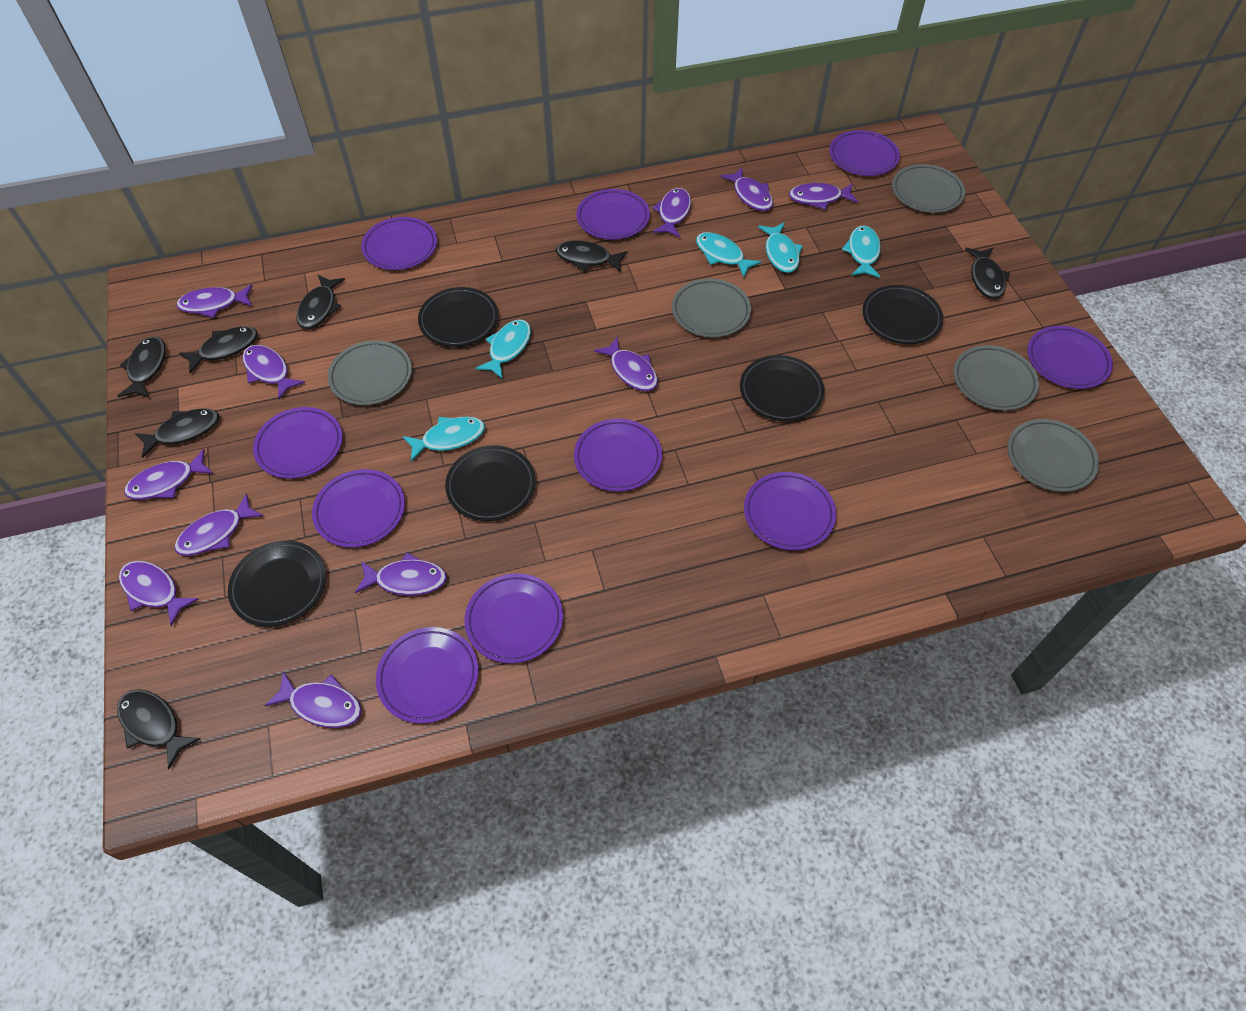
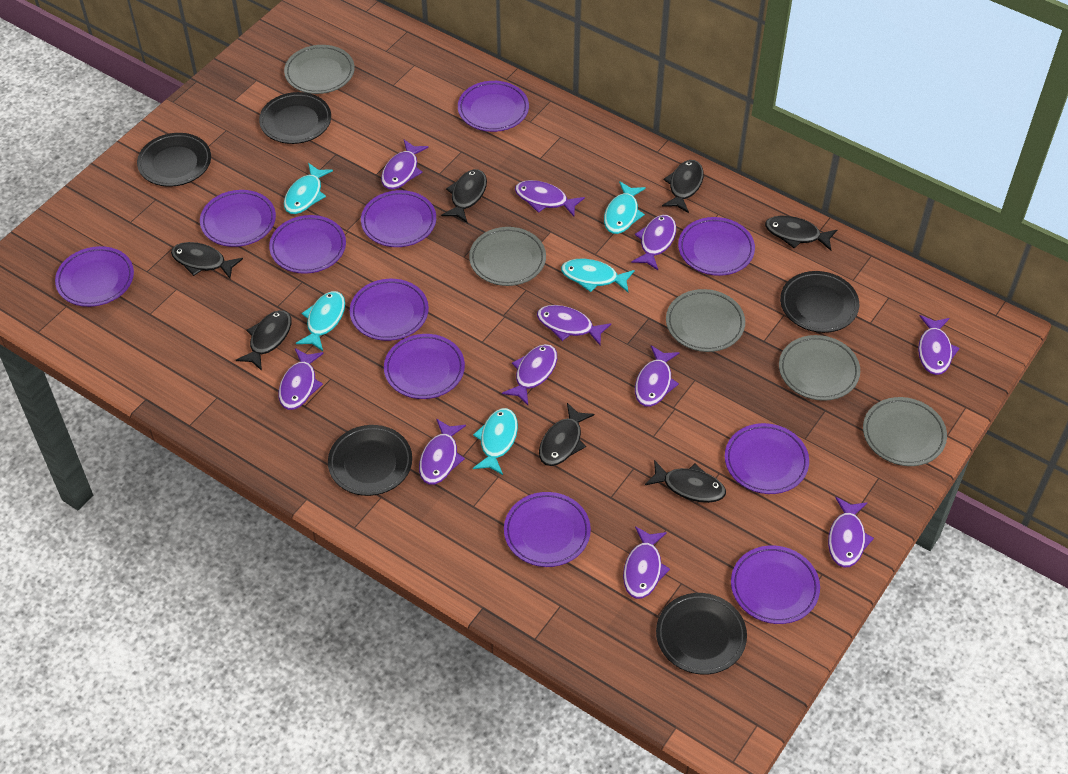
purple plate: [253,407,342,479] [312,469,405,548] [361,217,437,270] [376,627,478,724] [465,573,563,664] [574,419,662,492] [576,189,650,240] [744,472,836,550] [829,130,900,176] [1027,326,1113,389] = 10 -> [55,246,134,307] [200,190,276,247] [269,215,346,274] [350,279,429,341] [361,190,436,247] [384,334,465,399] [458,81,529,132] [504,492,591,567] [678,217,755,276] [725,423,809,494] [731,545,820,624] = 11

